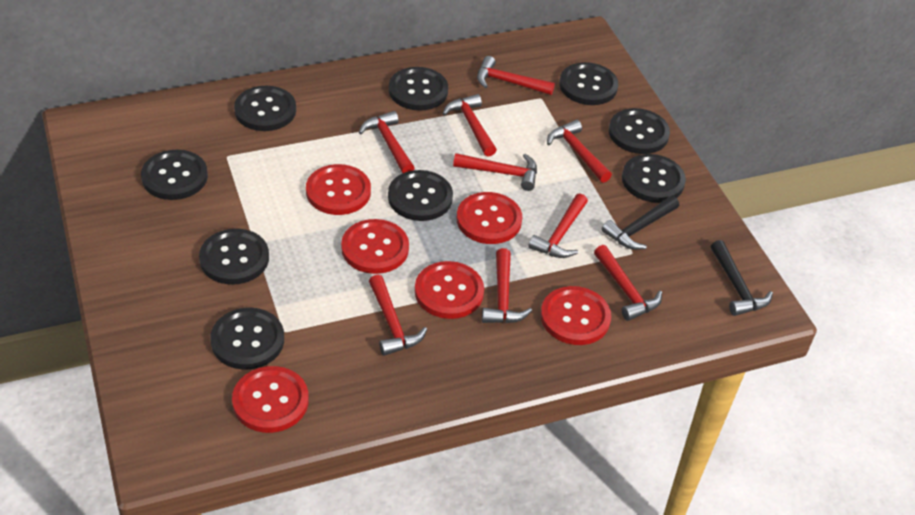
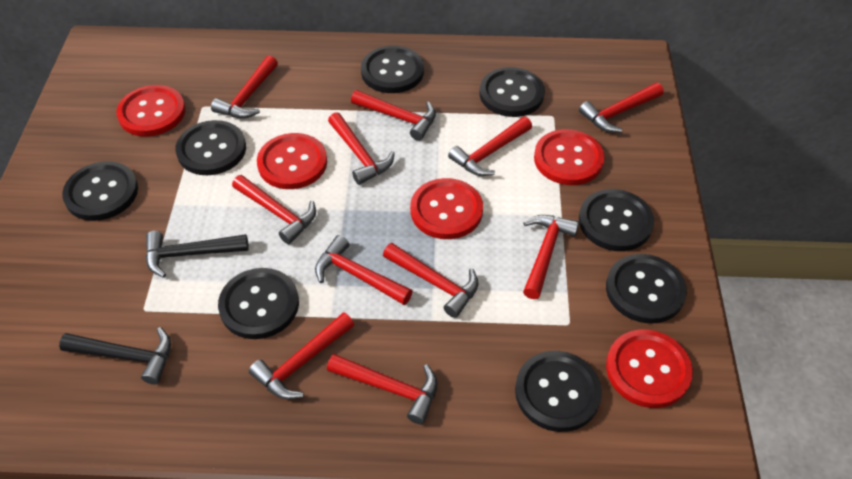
black button: [141,150,208,200] [199,229,269,285] [210,307,284,370] [234,86,296,131] [388,170,453,221] [389,67,448,111] [559,62,618,105] [609,108,670,154] [622,154,686,203] = 9 -> [62,161,138,221] [175,120,246,175] [218,268,299,339] [361,46,424,93] [480,67,545,117] [515,351,602,432] [579,189,654,251] [606,254,687,324] = 8
red button: [232,366,309,433] [306,164,371,215] [341,219,409,274] [415,261,484,319] [457,192,523,244] [541,286,611,345] = 6 -> [116,85,186,136] [257,133,327,189] [410,178,483,239] [534,129,605,185] [606,330,693,408] = 5
red hammer: [359,111,415,173] [369,274,427,356] [442,94,497,157] [453,153,537,191] [477,56,555,95] [482,248,532,323] [528,193,588,258] [547,120,612,183] [594,245,662,321] = 9 -> [211,56,278,119] [232,175,316,244] [249,312,354,399] [315,235,413,305] [327,354,437,425] [328,112,395,185] [351,90,436,141] [383,243,479,318] [448,117,532,176] [523,215,579,299] [579,83,664,132] = 11

